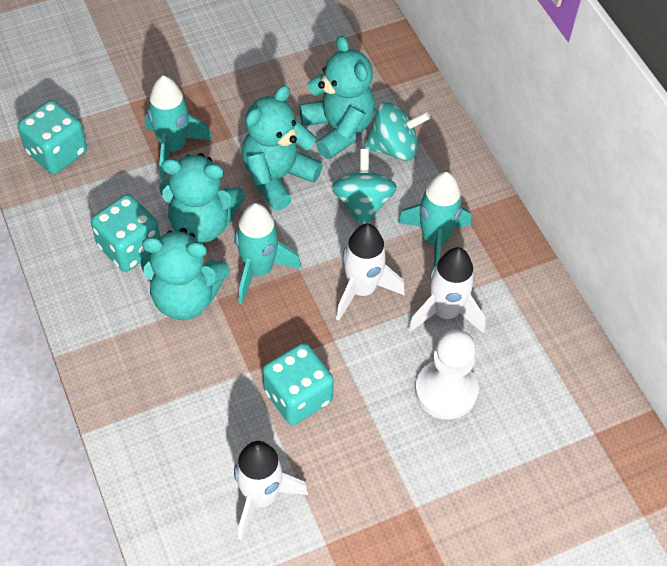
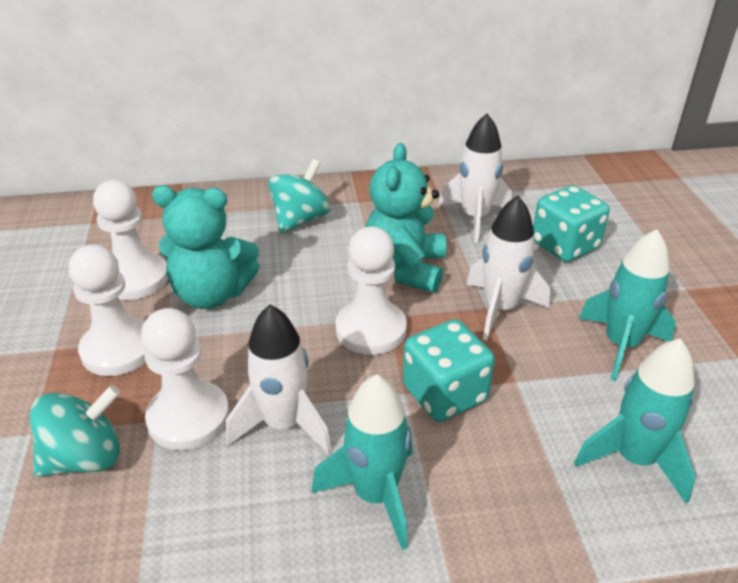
turquoise dice: [18,100,87,174] [91,194,160,272] [263,343,334,425] = 3 -> [403,319,495,422] [533,185,610,262] = 2
turquoise teddy bear: [141,228,230,320] [159,153,245,243] [242,85,323,211] [299,36,375,159] = 4 -> [152,185,260,309] [365,143,446,293] = 2
white pawn: [415,329,478,420] = 1 -> [69,244,146,376] [93,180,168,300] [141,308,229,450] [335,227,407,355] = 4

